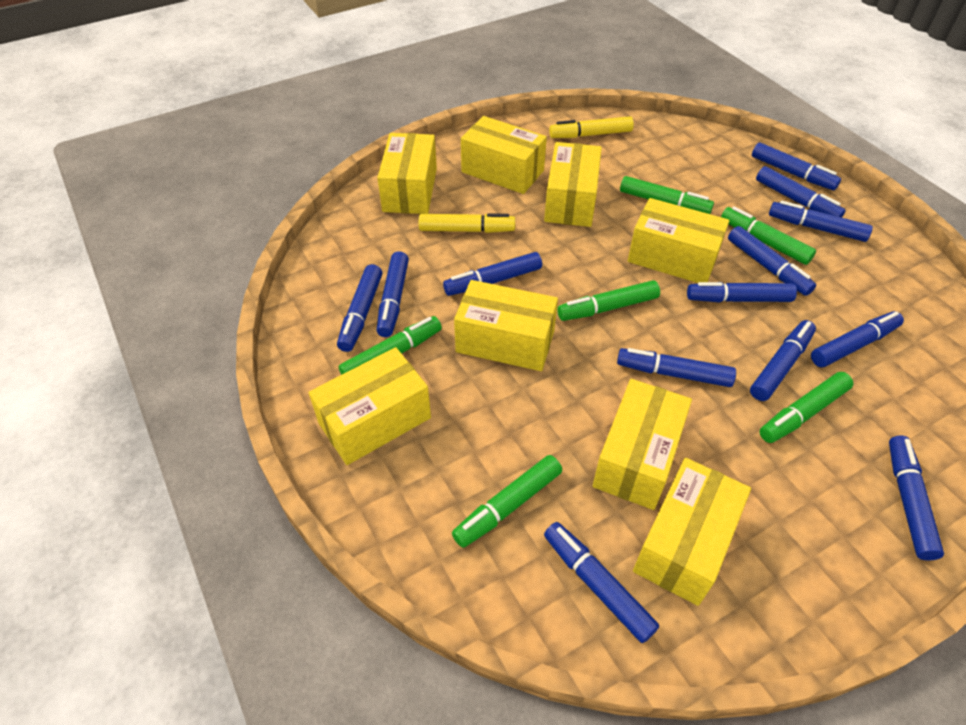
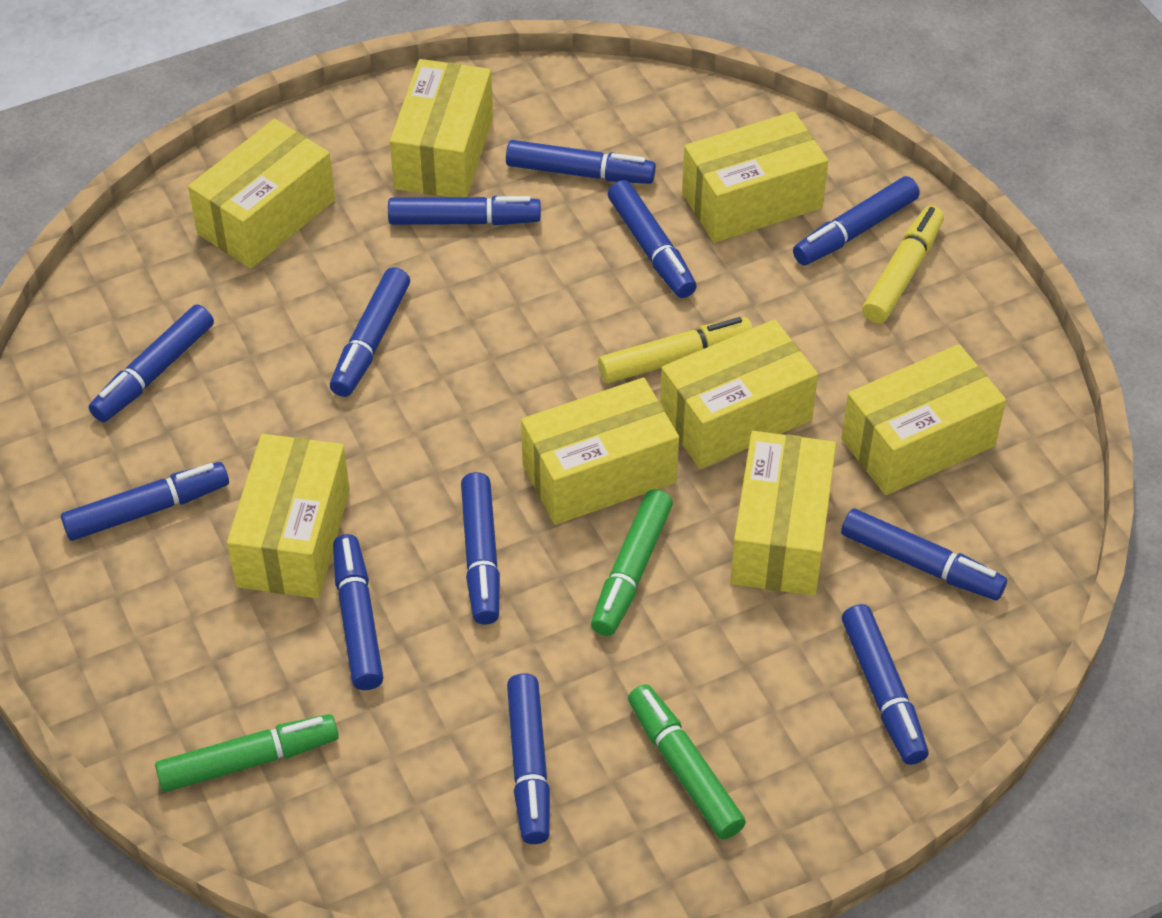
blue marker: [337,264,382,352] [376,251,409,337] [443,252,542,296] [544,522,659,643] [617,348,736,387] [687,282,797,303] [728,226,816,296] [750,320,816,401] [752,142,841,190] [756,166,846,218] [769,201,873,242] [811,311,904,367] [889,436,944,560] = 13 -> [61,462,229,541] [89,304,214,422] [330,267,410,397] [333,534,384,690] [388,196,541,226] [461,472,500,625] [506,140,656,184] [507,673,550,844] [608,180,697,298] [793,176,920,265] [841,509,1007,601] [842,604,929,765] = 12
green marker: [338,316,442,375] [452,455,562,548] [557,280,660,321] [620,176,714,214] [721,206,816,265] [760,372,853,443] = 6 -> [155,714,339,792] [591,489,673,636] [628,684,746,839] = 3

